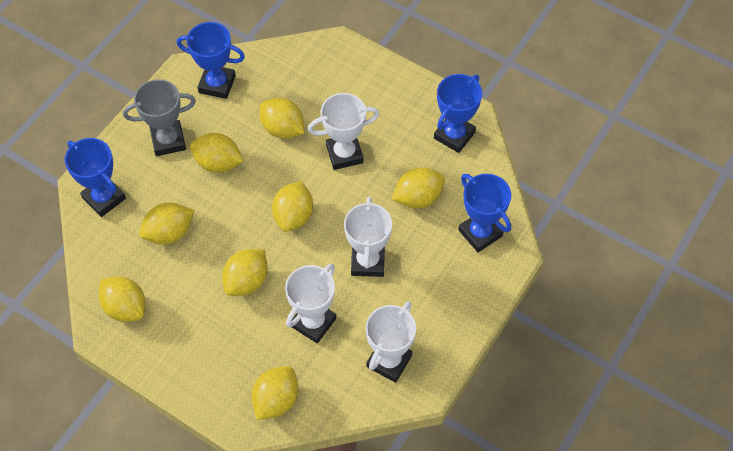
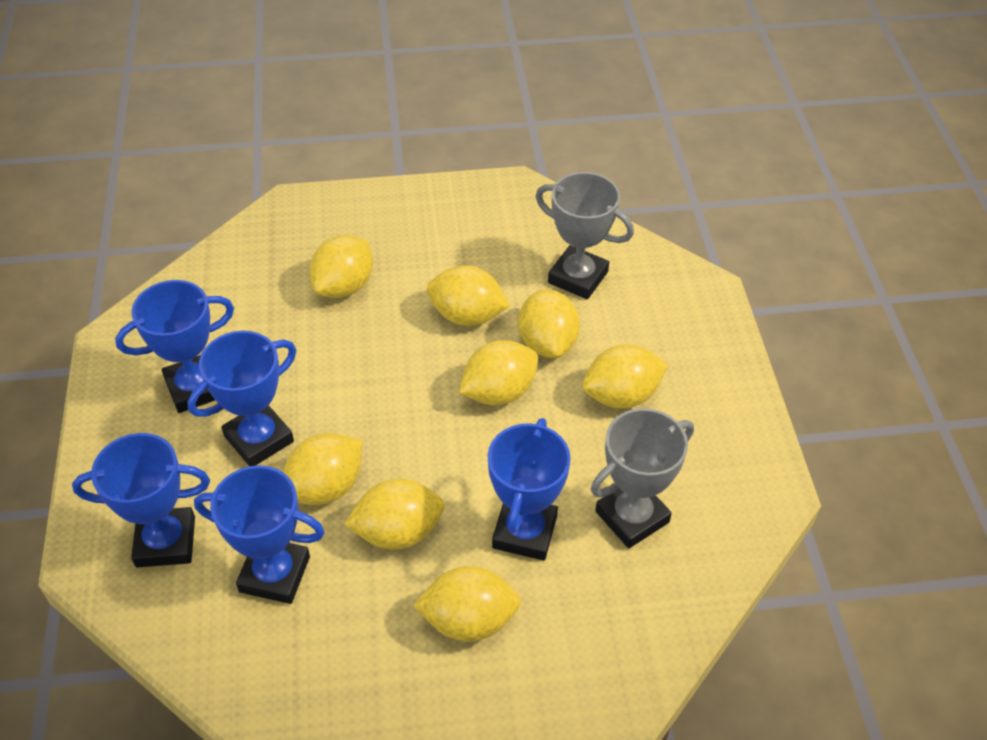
blue trophy: [64,138,126,217] [177,22,245,99] [434,74,482,153] [458,174,511,252] = 4 -> [72,433,210,568] [115,280,234,413] [187,331,296,466] [194,465,325,604] [487,418,571,561] = 5
grey trophy: [123,79,196,156] = 1 -> [535,172,634,299] [591,408,694,548] = 2
white trophy: [285,264,336,343] [308,93,379,170] [344,197,392,277] [366,301,416,383] = 4 -> none = 0

